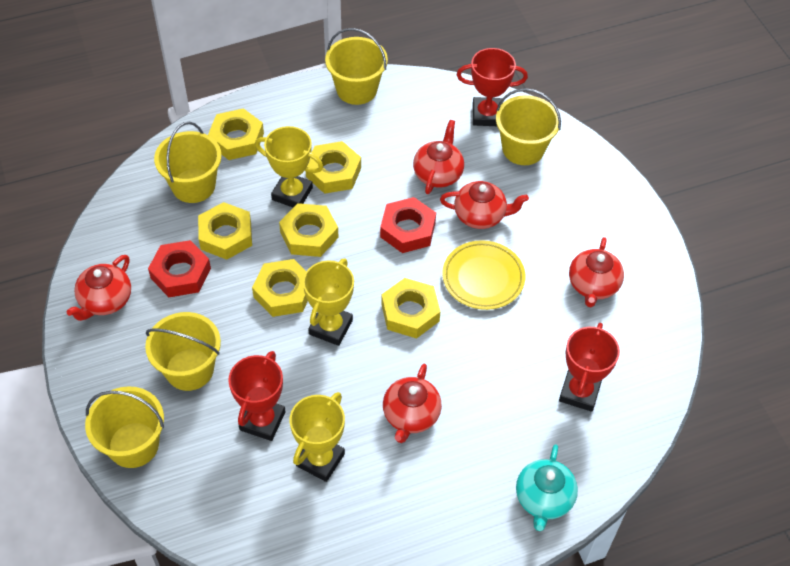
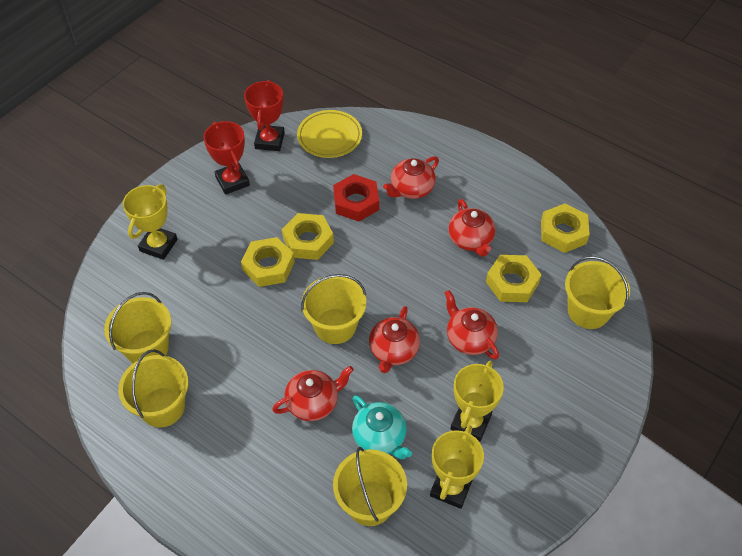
red nut: [148,240,211,297] [380,197,436,253] = 2 -> [333,174,379,222] = 1
red trophy: [228,351,286,441] [457,48,528,126] [559,323,620,412] = 3 -> [203,121,250,195] [244,80,285,151] = 2
yellow nut: [198,202,252,260] [208,108,264,160] [252,259,308,317] [279,203,339,257] [306,141,361,194] [381,278,440,338] = 6 -> [241,237,295,287] [282,213,334,260] [486,255,542,302] [541,203,590,253] = 4

